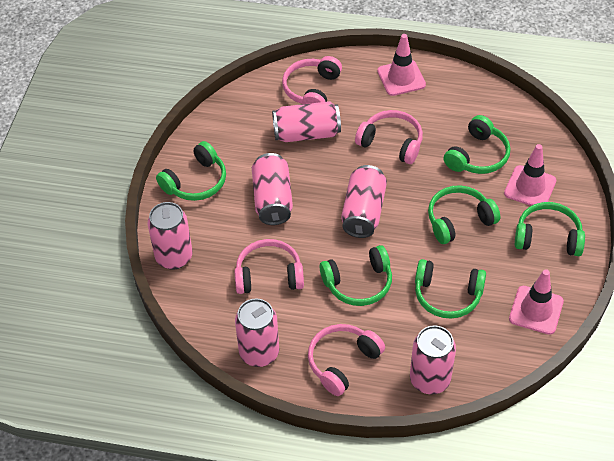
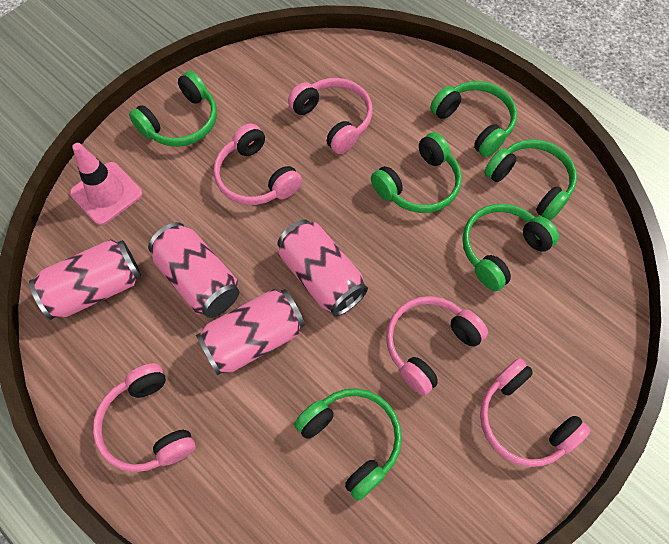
pink can: [148,202,193,270] [235,298,279,367] [252,153,293,225] [272,101,341,142] [341,165,387,238] [410,325,456,394] = 6 -> [29,239,141,320] [148,222,239,318] [196,289,305,375] [277,220,368,317] = 4
pink headphones: [234,239,304,294] [282,56,342,104] [308,324,385,396] [355,110,423,164] = 4 -> [93,363,196,472] [213,123,302,205] [288,78,373,154] [386,296,488,395] [480,358,591,467] = 5
pink traffic cone: [377,34,426,96] [504,144,556,206] [509,269,564,335] = 3 -> [70,143,143,225] = 1

